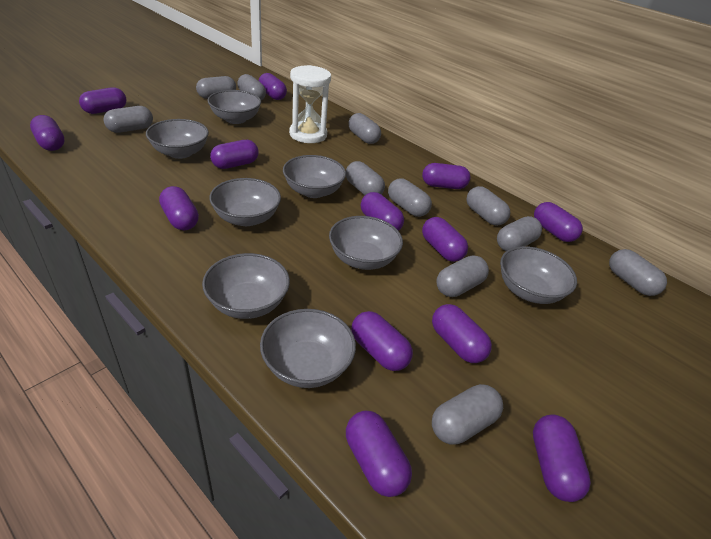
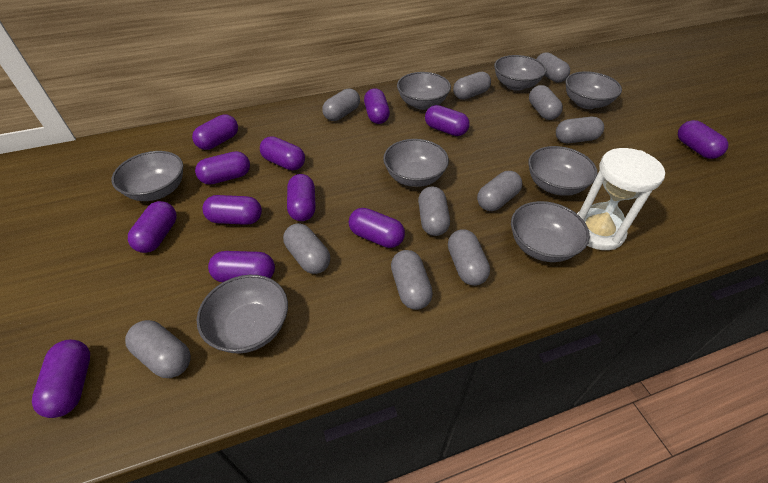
purple capsule: [30,115,65,151] [79,87,126,114] [159,186,199,230] [210,140,259,169] [259,73,287,100] [346,411,412,497] [351,311,413,371] [361,192,404,231] [422,163,471,189] [422,217,468,262] [432,304,492,363] [533,415,591,502] [534,202,583,242] = 13 -> [32,340,90,418] [128,201,177,253] [192,114,238,150] [195,151,250,185] [202,195,262,225] [208,251,275,282] [260,136,305,171] [287,174,316,221] [349,208,405,248] [364,88,390,124] [425,105,469,136] [678,120,728,159] = 12

